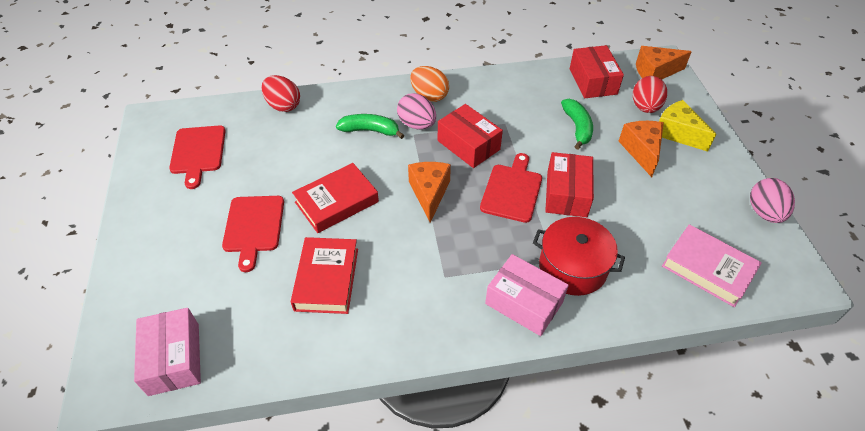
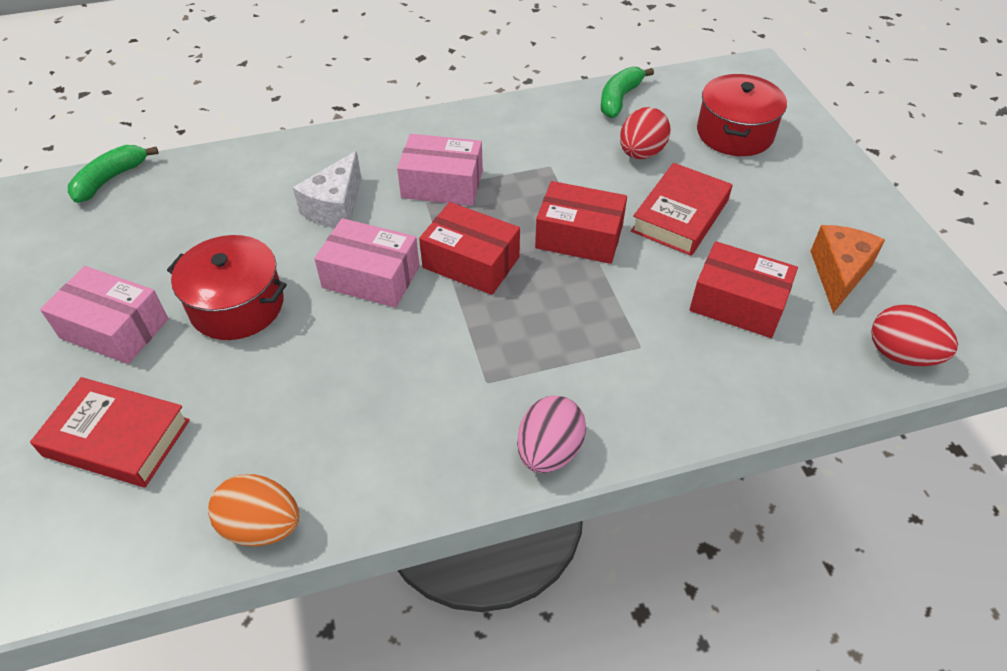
orange cheese: [408,162,451,223] [619,121,664,177] [636,46,692,79] = 3 -> [810,225,885,313] = 1
pink book: [662,224,762,307] = 1 -> none = 0
pink box: [134,308,201,396] [485,254,569,336] = 2 -> [40,266,168,364] [314,218,420,308] [397,134,483,206] = 3
pink egg: [397,93,436,130] [750,178,795,223] = 2 -> [517,396,586,473] = 1
red cutting board: [169,125,225,189] [222,196,284,272] [480,153,542,223] = 3 -> none = 0
red pot: [533,217,625,296] = 1 -> [167,235,287,340] [697,74,787,156] = 2
white cheese: none = 0 -> [293,151,361,228] = 1
yellow cheese: [659,100,717,152] = 1 -> none = 0

